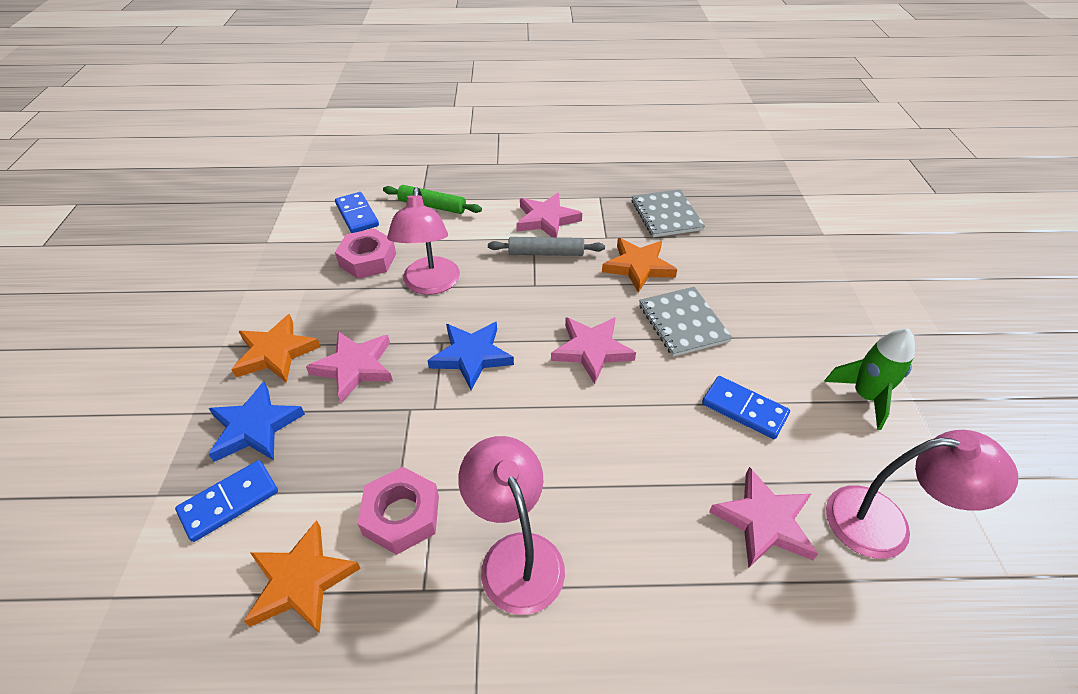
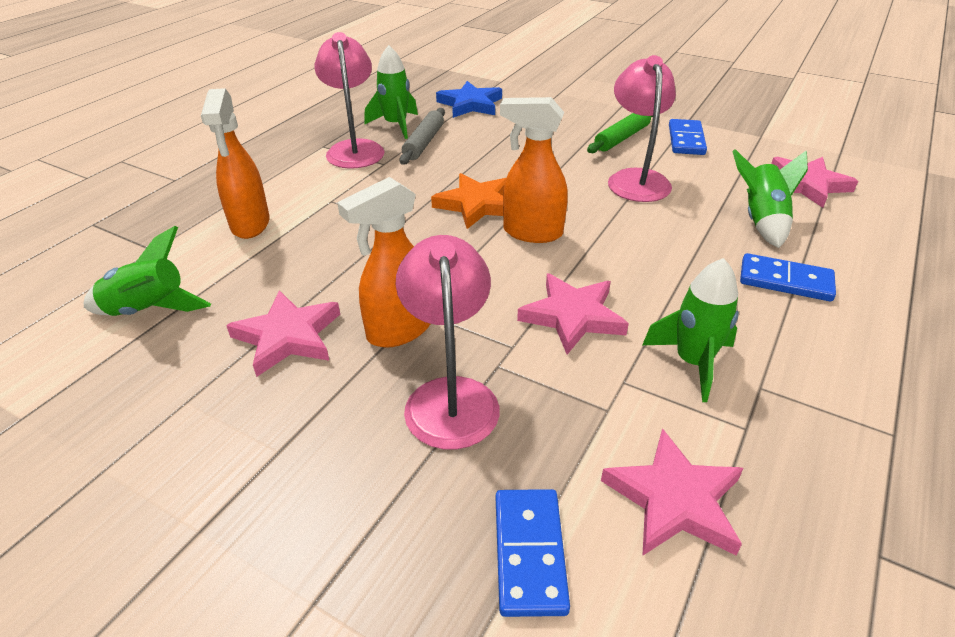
blue star: [208,382,305,462] [427,322,514,390] = 2 -> [436,81,502,118] = 1
green rocket: [824,329,915,430] = 1 -> [84,226,211,316] [364,45,418,139] [642,258,739,402] [732,149,808,248] = 4
grey notebook: [631,189,705,237] [639,287,733,357] = 2 -> none = 0
orange spray bottle: none = 0 -> [201,88,270,239] [337,177,430,348] [500,97,568,243] = 3
orange star: [231,314,321,383] [244,520,361,634] [602,238,677,293] = 3 -> [431,173,506,229] = 1
pink nut: [335,228,396,279] [357,467,439,555] = 2 -> none = 0

